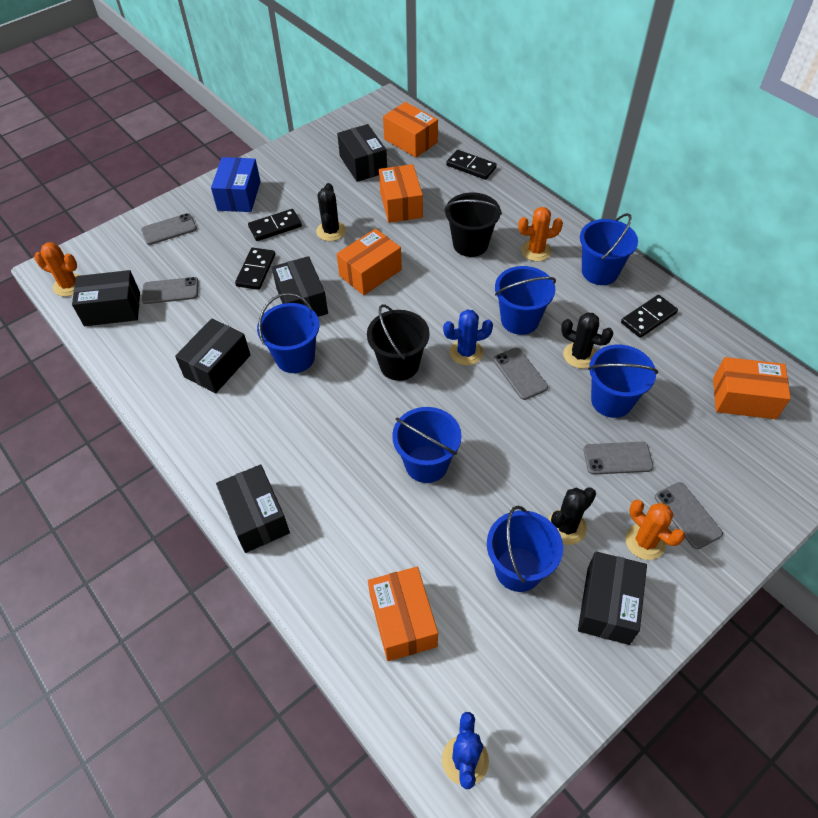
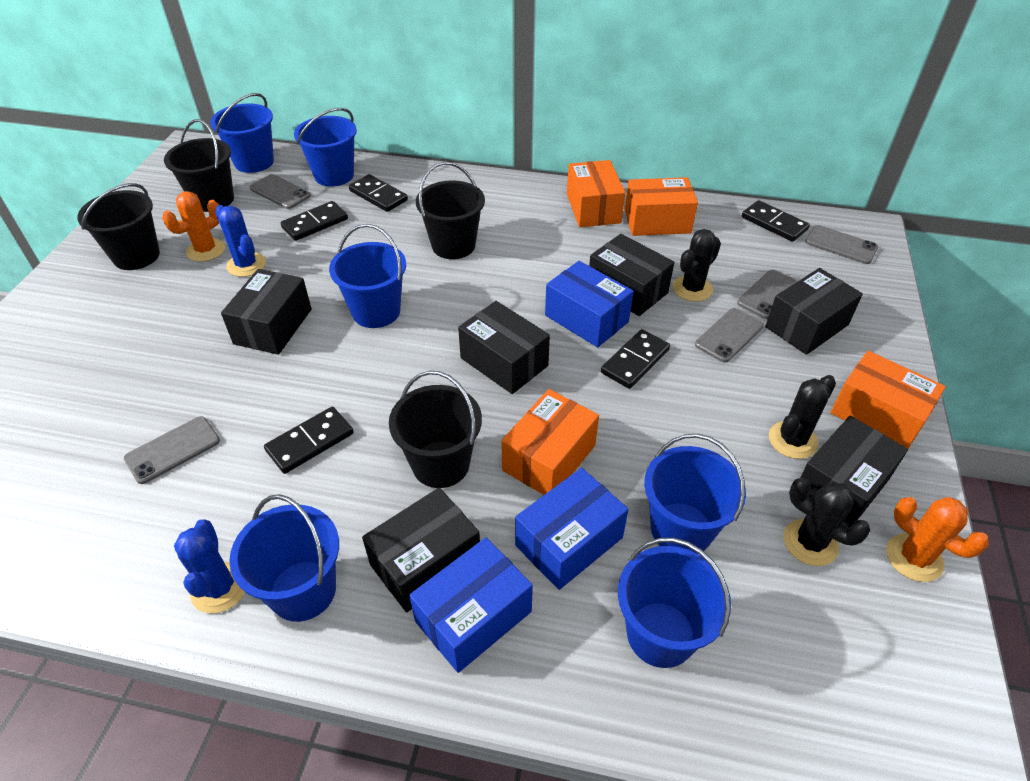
black bucket: [367,304,430,381] [444,193,502,257] = 2 -> [77,183,160,270] [164,119,234,212] [389,371,482,488] [416,162,485,259] = 4
black domino: [235,248,275,290] [248,209,302,241] [446,150,497,180] [621,295,678,338] = 4 -> [264,407,354,474] [281,201,348,241] [349,174,408,212] [601,329,670,389] [742,200,810,242] = 5
blue box: [211,157,261,212] = 1 -> [409,537,533,673] [515,468,629,590] [545,261,634,347] = 3
orange box: [337,229,402,295] [368,567,438,661] [379,164,423,223] [383,102,438,158] [713,357,791,419] = 5 -> [501,389,599,495] [567,160,625,227] [625,177,698,236] [830,351,946,449] = 4
orange cactus: [34,242,81,297] [518,207,563,261] [625,500,685,560] = 3 -> [162,191,225,262] [886,497,989,582] = 2

